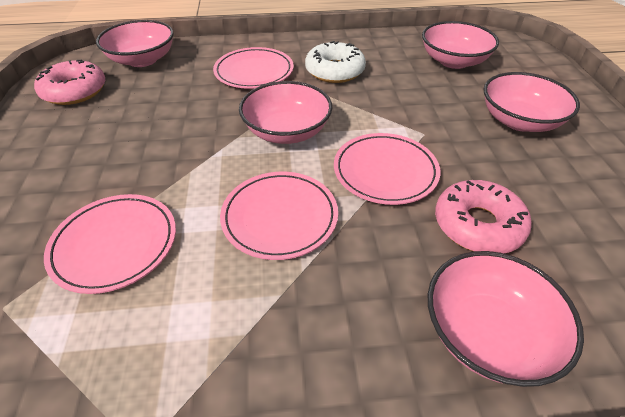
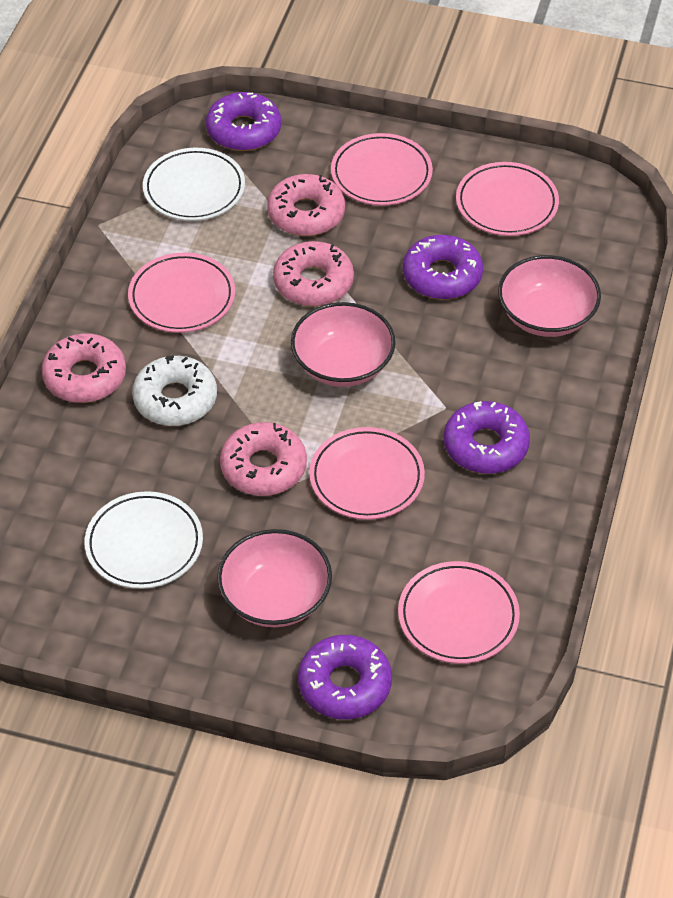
pink bowl: [96,20,174,67] [239,81,332,144] [422,21,499,69] [428,251,584,387] [484,72,580,132] = 5 -> [217,529,332,627] [291,302,396,387] [498,255,601,337] = 3
pink donut: [34,60,105,105] [435,180,532,253] = 2 -> [41,333,126,403] [220,422,307,496] [267,174,345,236] [273,241,354,306] = 4
pink plate: [44,194,176,294] [213,47,294,89] [220,172,338,260] [334,133,440,205] = 4 -> [128,253,235,333] [309,427,425,520] [331,133,433,206] [398,561,520,664] [456,162,559,236] = 5
purple donut: none = 0 -> [206,92,281,151] [298,635,392,720] [403,235,483,300] [444,401,530,474] = 4
white plate: none = 0 -> [84,491,203,589] [143,148,245,221] = 2

